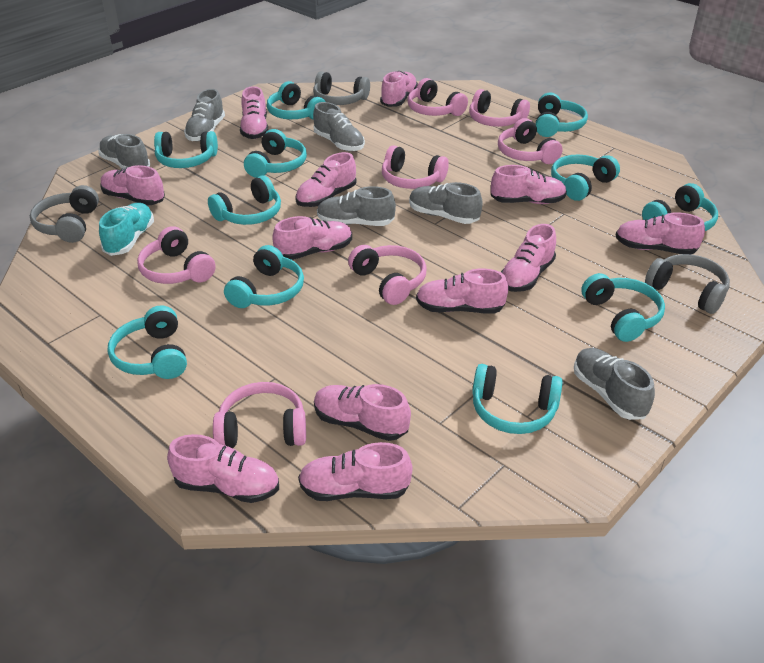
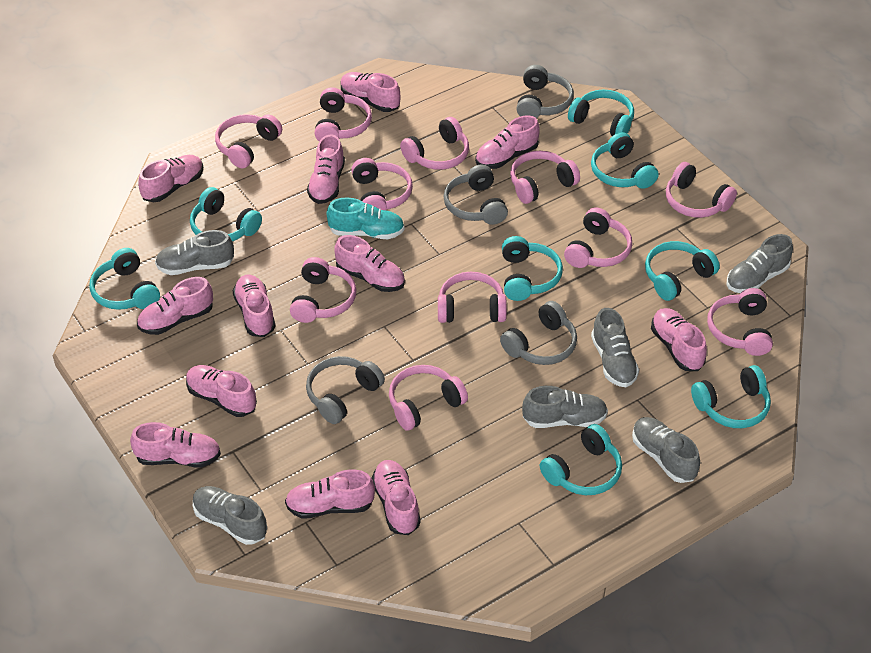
grey headphones: [30,185,99,243] [313,72,370,105] [645,254,730,314] = 3 -> [306,356,385,424] [443,165,508,225] [500,301,577,365] [516,65,574,118] = 4
pink headphones: [137,226,216,284] [213,382,306,448] [348,245,427,305] [382,145,449,189] [407,78,468,116] [469,89,530,127] [498,118,563,164] = 7 -> [215,114,282,168] [290,257,356,323] [314,87,372,141] [351,158,413,210] [389,365,468,431] [400,117,469,170] [438,272,507,323] [510,151,580,204] [564,208,632,268] [666,162,737,218] [707,288,773,356] = 11
turquoise headphones: [107,305,187,379] [154,131,218,168] [208,175,281,225] [224,245,304,308] [244,129,307,178] [267,81,326,120] [472,364,563,434] [535,92,588,137] [551,154,620,201] [581,273,665,342] [642,183,718,231] = 11 -> [90,248,160,310] [190,187,262,242] [502,236,563,301] [540,424,622,495] [568,90,634,136] [591,132,659,189] [645,241,720,301] [691,365,771,428] = 8

